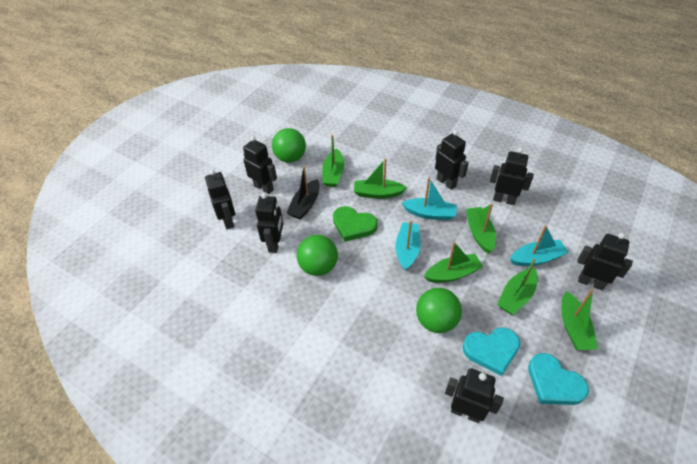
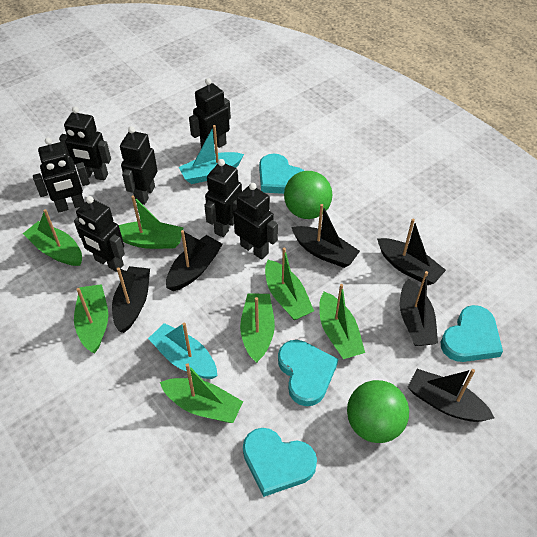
black boat: [286,166,320,220] = 1 -> [112,266,150,333] [166,230,223,291] [291,204,360,268] [377,219,446,285] [400,271,438,346] [408,369,495,422] = 6
green ball: [272,128,306,163] [297,235,338,276] [416,288,462,333] = 3 -> [284,171,332,219] [347,380,409,443] = 2
green boat: [322,135,344,187] [354,158,407,199] [424,242,483,283] [466,204,496,253] [497,258,538,315] [561,289,598,350] = 6 -> [23,209,82,266] [74,284,108,353] [119,195,184,249] [160,363,243,423] [240,293,275,363] [265,247,314,320] [319,284,365,359] = 7
green heart: [333,206,378,242] = 1 -> none = 0
turquoise boat: [396,221,421,271] [402,178,457,220] [510,225,569,266] = 3 -> [148,322,217,379] [179,125,244,184] = 2
turquoise heart: [463,327,520,376] [528,353,589,405] = 2 -> [243,428,317,497] [259,153,304,194] [278,340,338,406] [441,305,503,362] = 4

